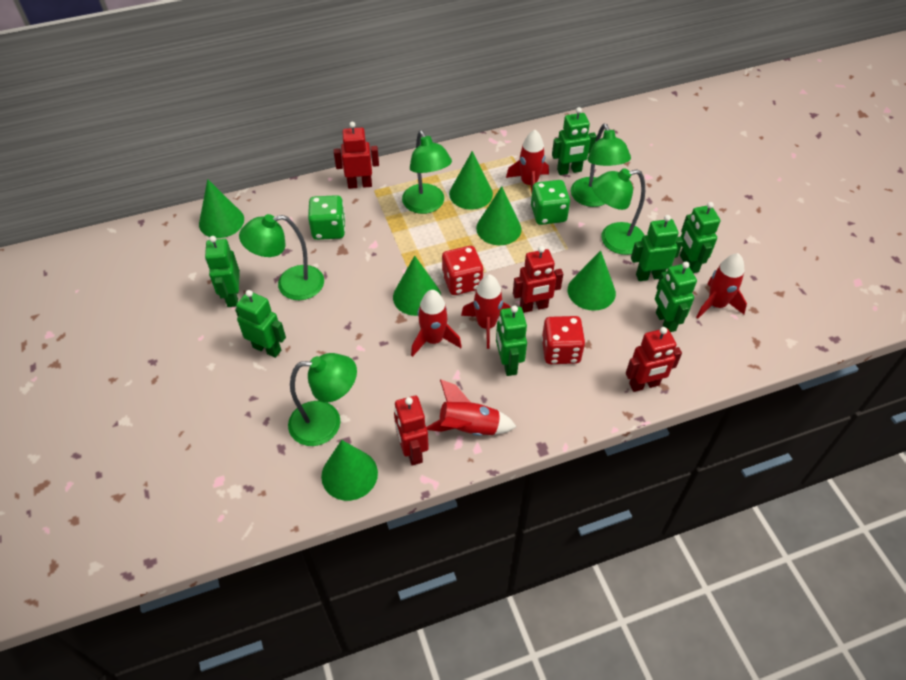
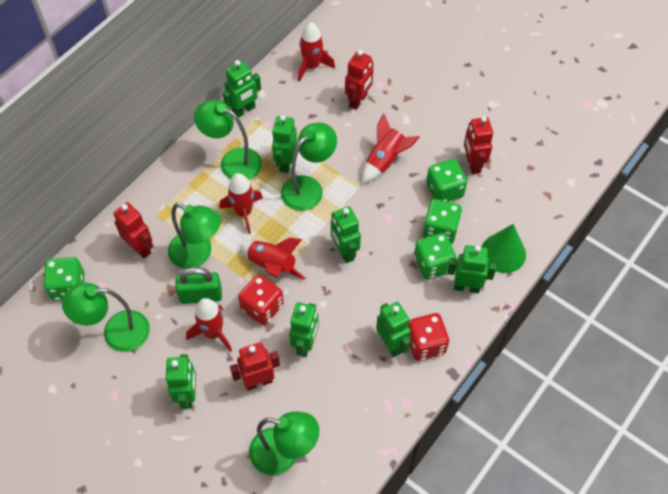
green cone: [199,179,244,238] [321,440,378,501] [393,256,441,316] [449,151,493,210] [476,186,522,245] [568,250,616,311] = 6 -> [482,224,526,273] = 1
green dice: [308,195,345,240] [531,180,570,225] = 2 -> [43,257,85,301] [414,233,456,280] [423,199,462,244] [426,159,467,202] = 4
green padlock: none = 0 -> [175,267,222,304] = 1

